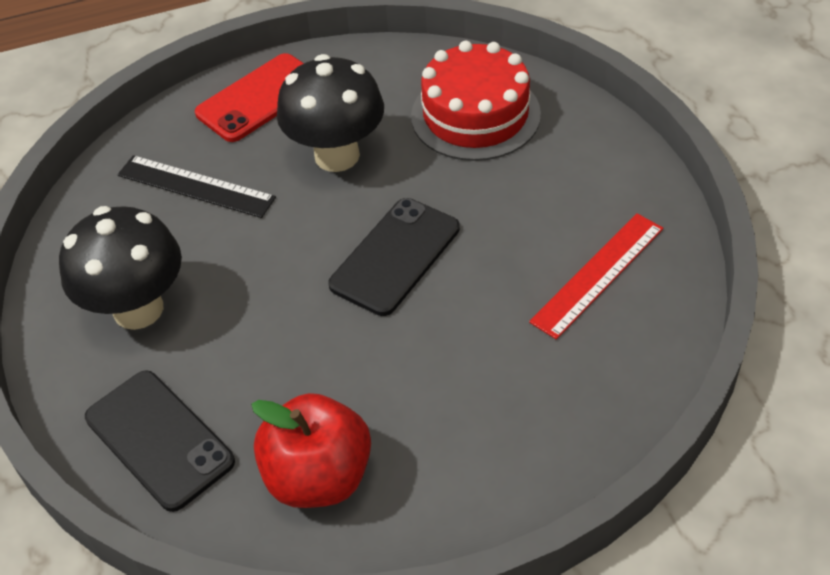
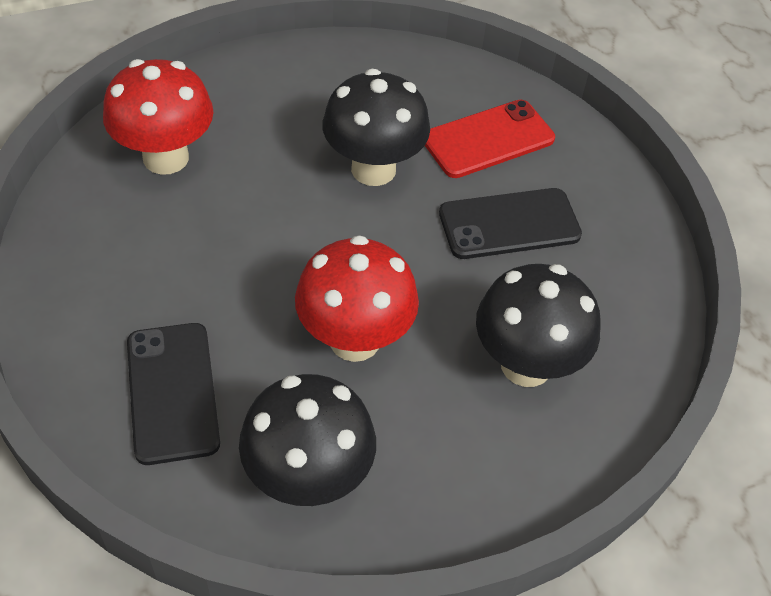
black mushroom: [59,206,182,330] [277,54,384,172] = 2 -> [239,374,376,506] [322,69,430,186] [476,264,601,387] = 3
black ruler: [117,155,276,218] = 1 -> none = 0
red apple: [251,393,371,508] = 1 -> none = 0
red cake: [411,41,541,161] = 1 -> none = 0
red mushroom: none = 0 -> [103,59,213,175] [295,235,419,362] = 2
red ruler: [529,213,663,340] = 1 -> none = 0

